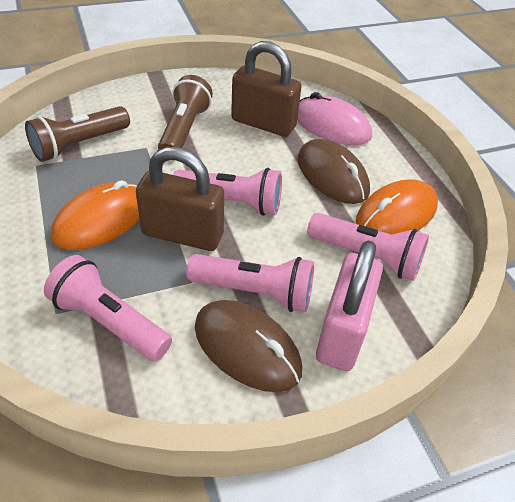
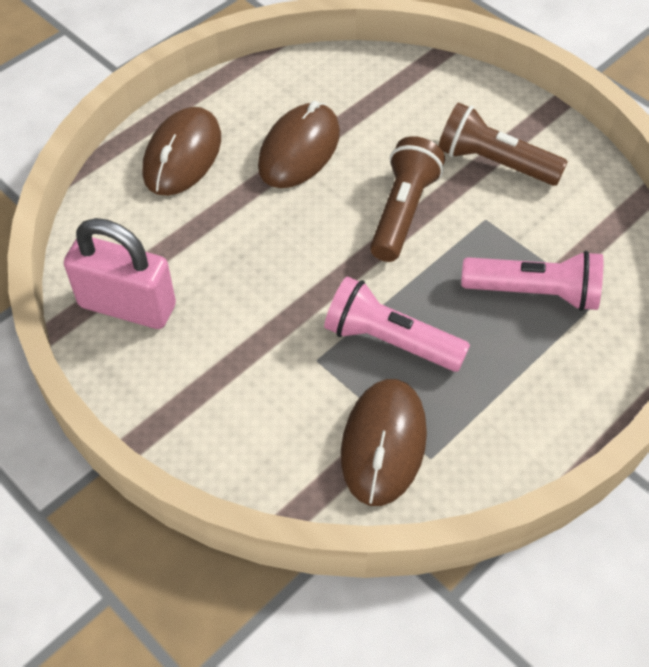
brown mouse: [195,300,302,392] [298,139,370,204] = 2 -> [143,107,221,196] [258,101,340,188] [341,379,427,506] = 3
brown padlock: [136,147,224,251] [231,41,302,137] = 2 -> none = 0
orange mouse: [51,180,139,250] [356,179,438,235] = 2 -> none = 0
pink flashlight: [44,255,172,362] [173,168,282,216] [186,254,314,312] [307,213,429,281] = 4 -> [324,276,470,372] [461,251,603,311] = 2
pink mouse: [297,92,372,145] = 1 -> none = 0

